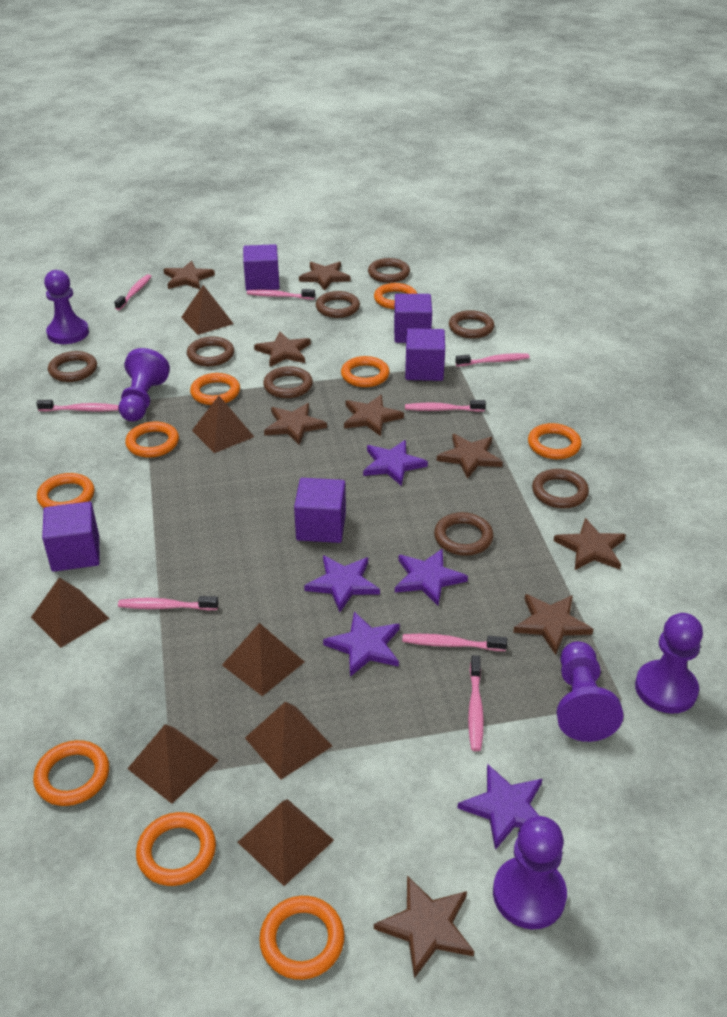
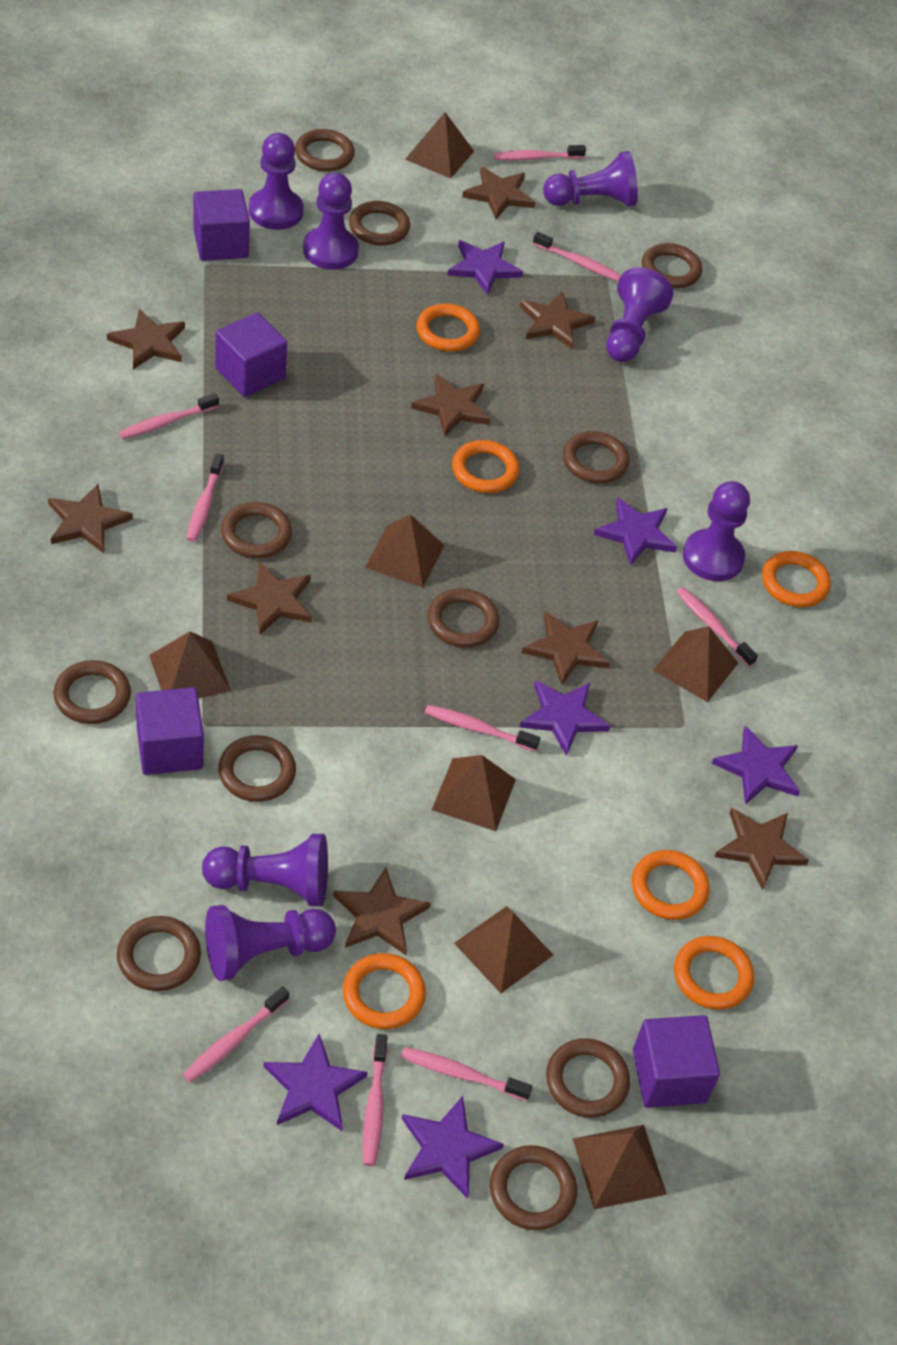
brown ring: [48,351,97,382] [187,337,234,366] [263,366,313,398] [316,291,360,318] [368,258,410,283] [434,512,493,556] [449,310,494,339] [532,469,589,508] = 8 -> [53,660,131,724] [117,916,201,991] [218,735,296,802] [221,502,292,558] [295,129,355,171] [349,201,410,246] [428,588,499,648] [490,1145,577,1230] [546,1038,630,1118] [563,431,629,483] [642,243,702,288] = 11
orange ring: [33,740,109,806] [37,473,94,508] [125,422,179,458] [136,812,216,886] [190,373,240,405] [259,896,345,980] [341,356,390,387] [374,283,417,309] [528,423,581,459] = 9 -> [343,953,426,1029] [416,304,480,352] [452,440,519,493] [632,850,710,920] [674,936,754,1010] [762,551,831,607] = 6
pink toothbrush: [36,400,119,412] [114,274,152,310] [118,596,219,610] [247,289,315,300] [402,634,507,651] [405,400,486,412] [455,353,529,366] [468,655,484,751] = 8 -> [119,393,219,439] [183,986,289,1082] [187,453,224,542] [363,1034,388,1166] [401,1047,532,1101] [425,705,540,752] [494,145,586,161] [533,232,622,282] [676,587,758,667] = 9
purple cube: [42,501,100,572] [243,244,280,291] [294,478,346,543] [394,294,432,343] [405,328,445,381] = 5 -> [136,687,204,775] [193,189,250,261] [215,312,287,397] [633,1015,720,1108] = 4
purple pawn: [44,270,89,344] [119,348,170,422] [493,816,567,929] [557,641,623,742] [635,613,703,714] = 5 -> [202,834,328,907] [205,905,336,981] [249,133,303,230] [303,172,359,270] [543,151,638,207] [606,268,674,362] [683,481,750,581] = 7
purple star: [304,555,380,612] [323,611,400,677] [363,440,428,486] [395,549,468,606] [458,765,542,850] = 5 -> [263,1034,368,1131] [402,1096,504,1199] [448,240,523,295] [520,680,611,756] [594,497,677,566] [712,726,800,805] = 6

